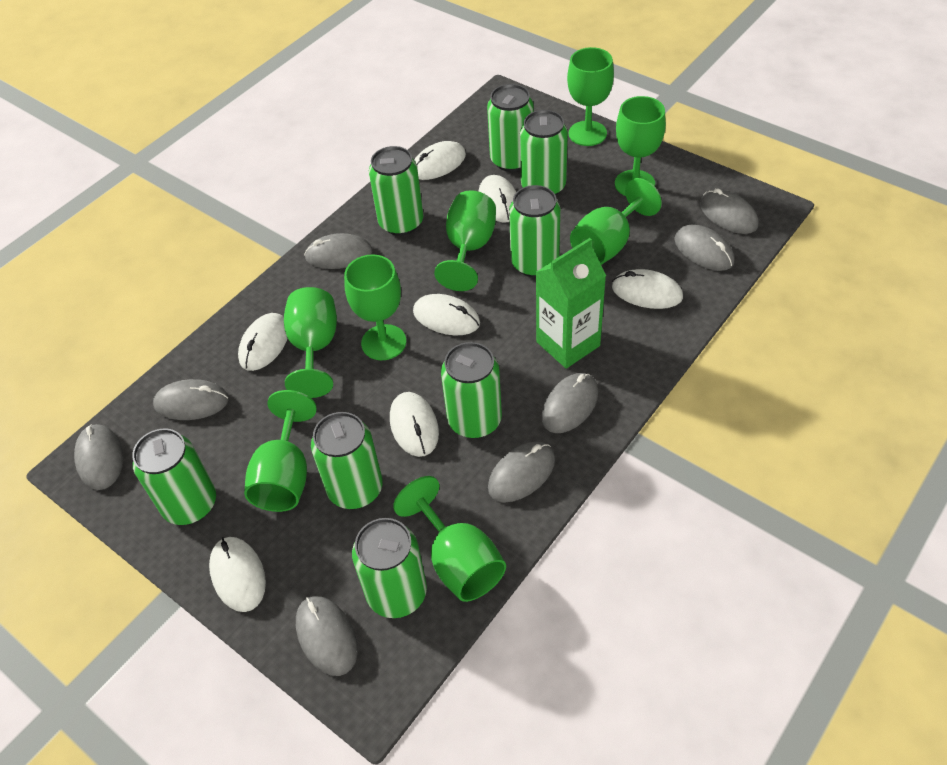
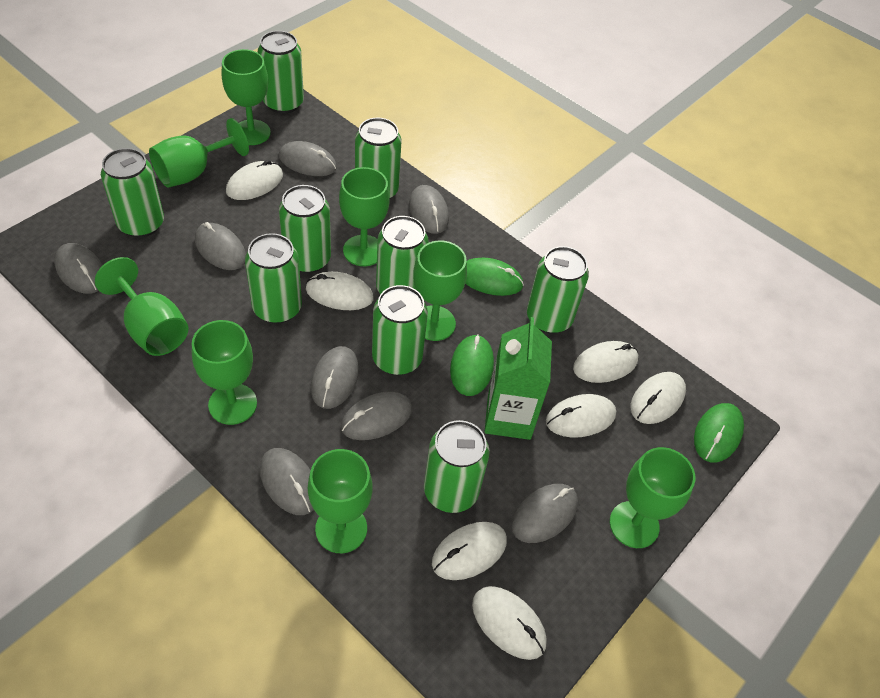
green can: [132,428,216,525] [311,412,383,509] [352,518,427,618] [369,146,424,236] [441,342,502,438] [487,84,534,172] [509,185,560,277] [520,110,568,195] = 8 -> [101,148,164,237] [245,233,302,324] [258,31,304,114] [279,185,331,273] [355,118,402,199] [372,285,428,375] [376,216,429,294] [424,420,490,513] [527,246,589,334] = 9
green mouse: none = 0 -> [450,334,494,396] [465,258,524,296] [694,403,744,463] = 3

